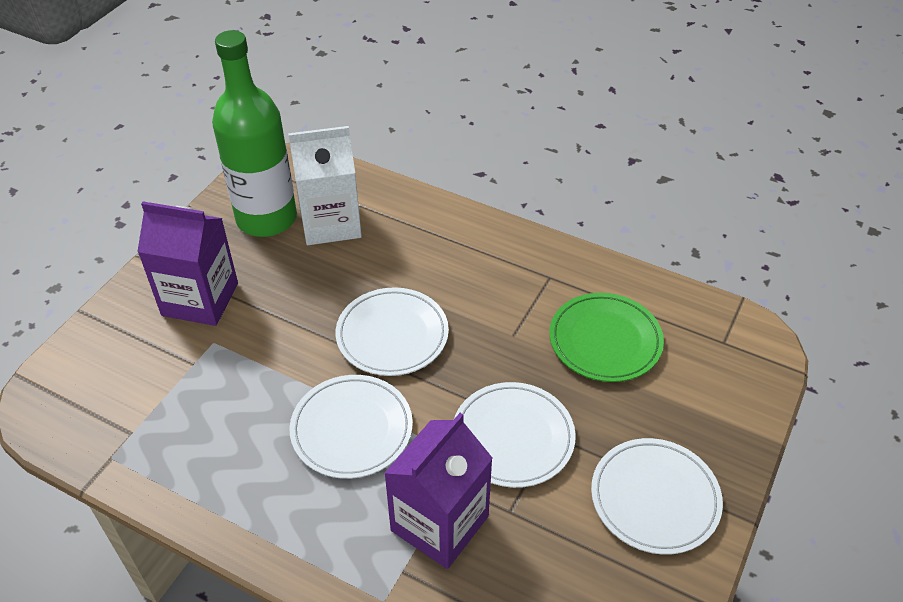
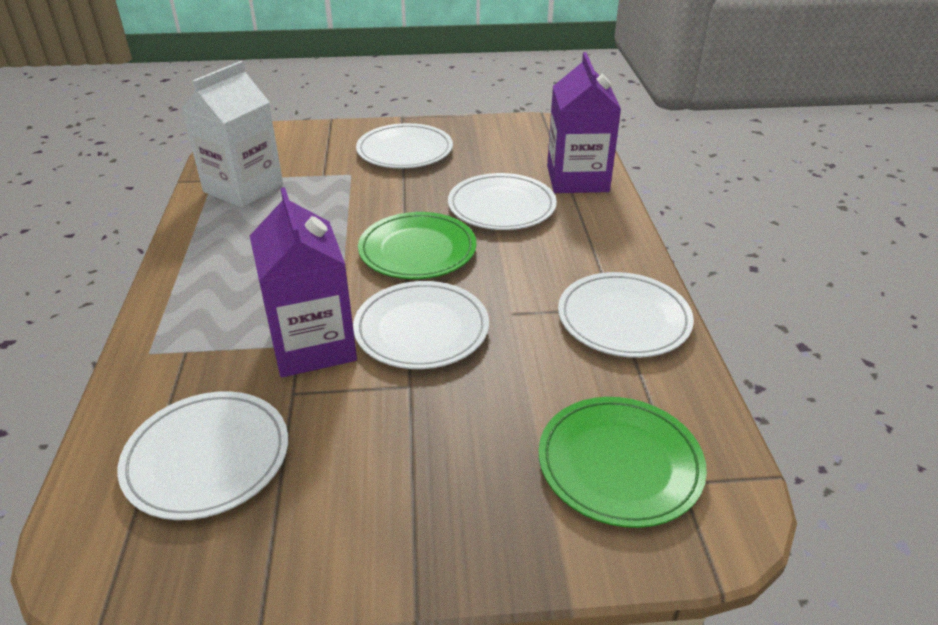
green bottle: [212,30,297,237] = 1 -> none = 0
green plate: [549,293,664,382] = 1 -> [358,212,476,279] [539,397,707,528] = 2
white plate: [289,375,413,479] [336,287,449,376] [454,382,576,488] [591,438,723,555] = 4 -> [118,391,288,520] [353,281,489,369] [356,123,453,168] [448,173,557,230] [558,272,694,358] = 5

